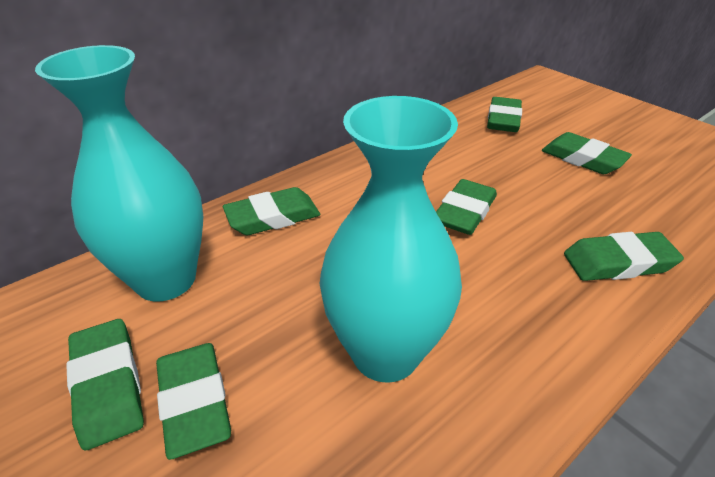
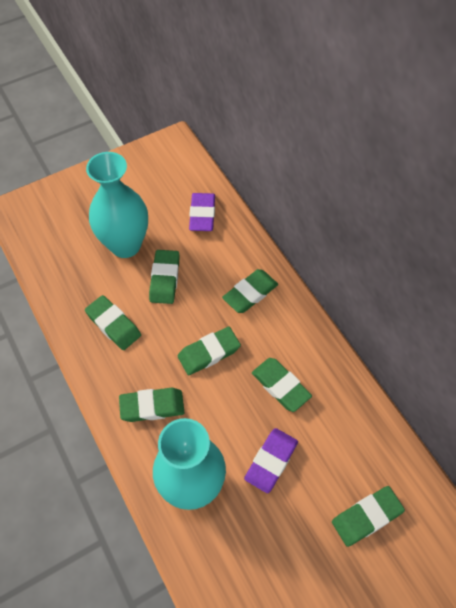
purple eraser: none = 0 -> [189,193,215,231] [244,428,298,493] = 2

